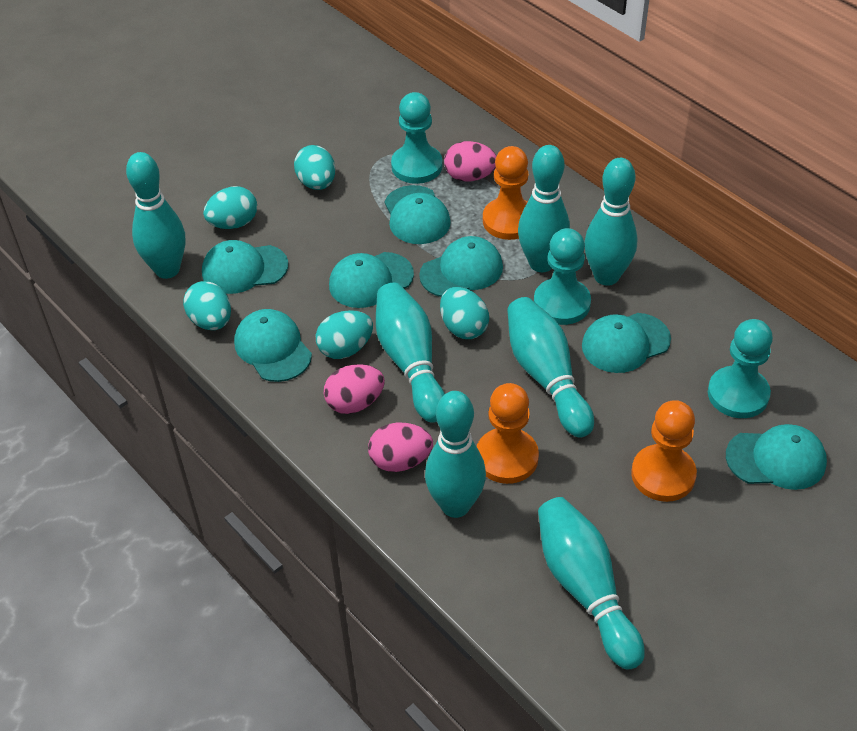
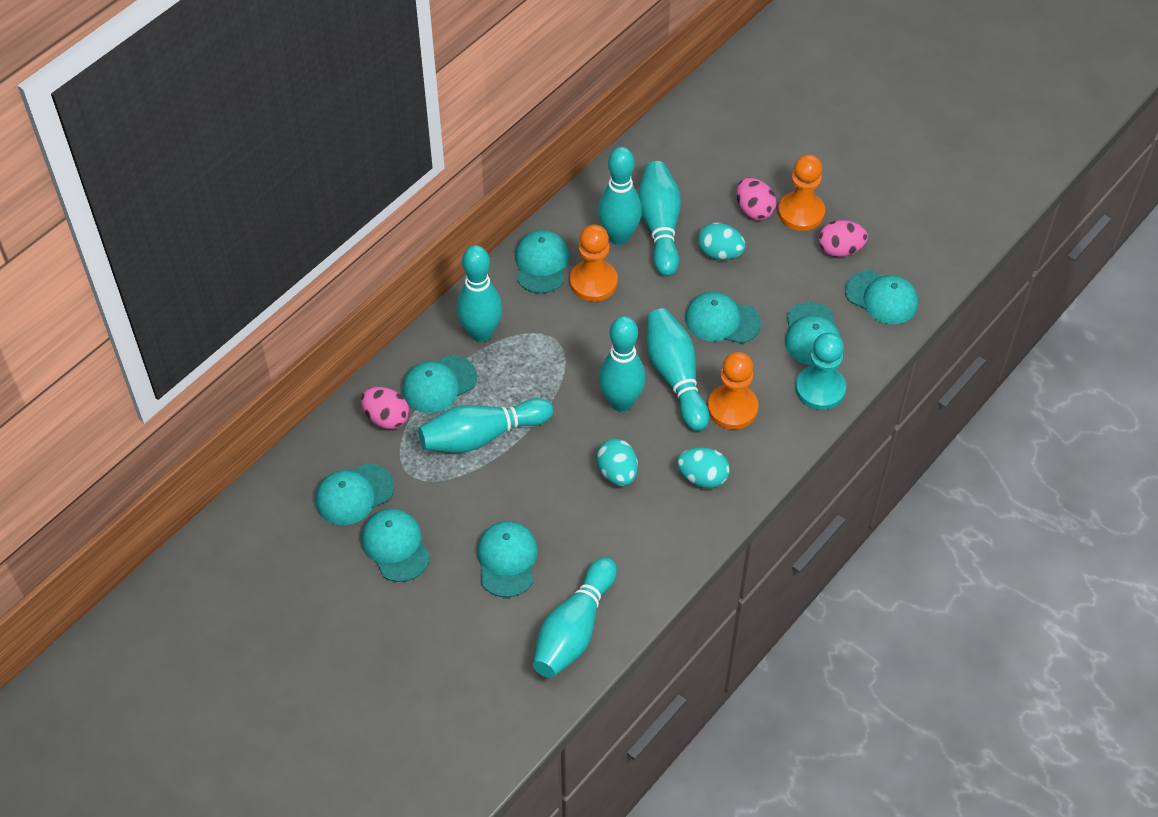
turquoise cap: [202,240,288,294] [234,309,312,382] [329,252,414,308] [384,185,451,244] [419,236,503,297] [582,313,671,373] [726,424,827,490] = 7 -> [315,463,394,525] [361,509,430,582] [402,355,477,413] [477,521,538,598] [515,230,569,294] [685,292,761,344] [785,302,841,365] [845,270,918,324] = 8
turquoise egg: [183,281,231,330] [203,186,257,229] [294,145,335,190] [316,310,373,359] [440,287,489,339] = 5 -> [596,439,638,486] [677,447,730,488] [698,222,746,260] = 3
turquoise pawn: [391,92,443,184] [534,228,591,325] [708,319,773,418] = 3 -> [795,333,846,410] = 1

